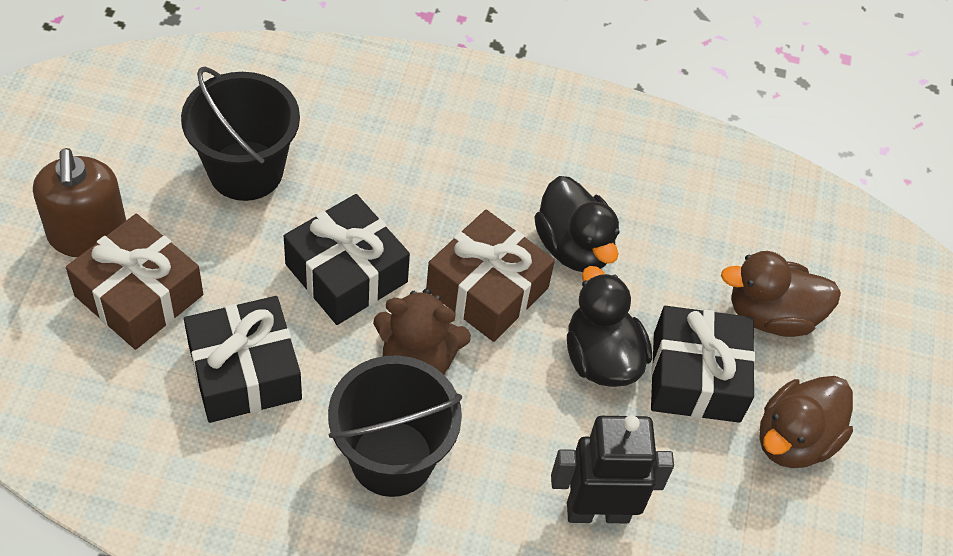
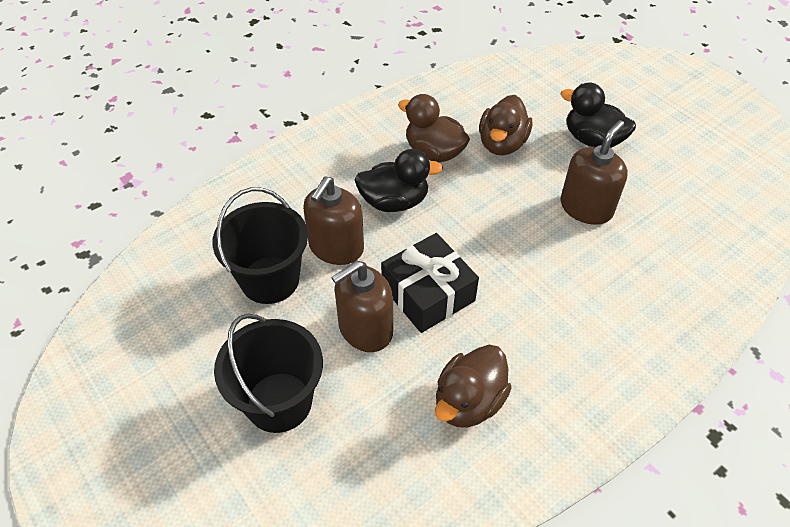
black gift: [184,296,302,423] [284,194,410,325] [651,306,755,423] = 3 -> [381,233,479,333] = 1
black robot: [551,415,674,523] = 1 -> none = 0
brown duck: [721,251,841,337] [759,376,853,468] = 2 -> [398,94,470,162] [435,345,512,428] [479,95,532,155] = 3
brown gift: [66,214,203,350] [426,210,555,342] = 2 -> none = 0
brown soap dispenser: [33,148,126,257] = 1 -> [303,176,364,265] [331,260,393,352] [561,120,628,225] = 3
brown teddy bear: [373,289,471,375] = 1 -> none = 0

